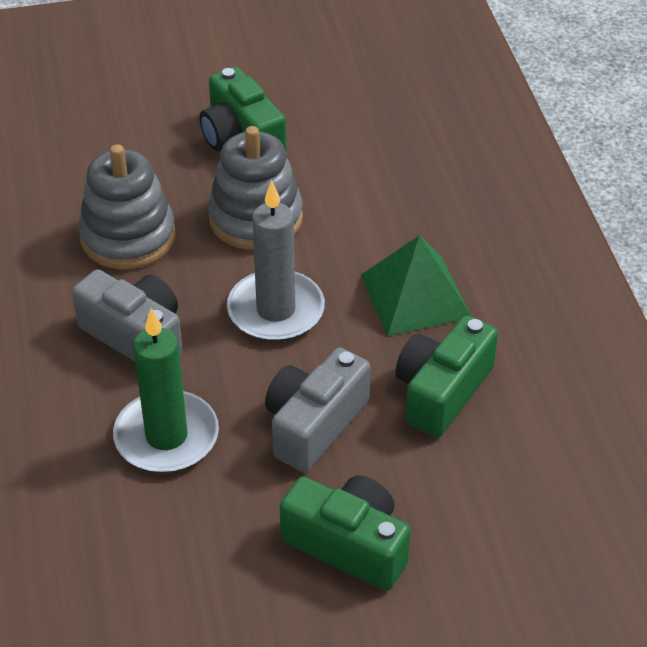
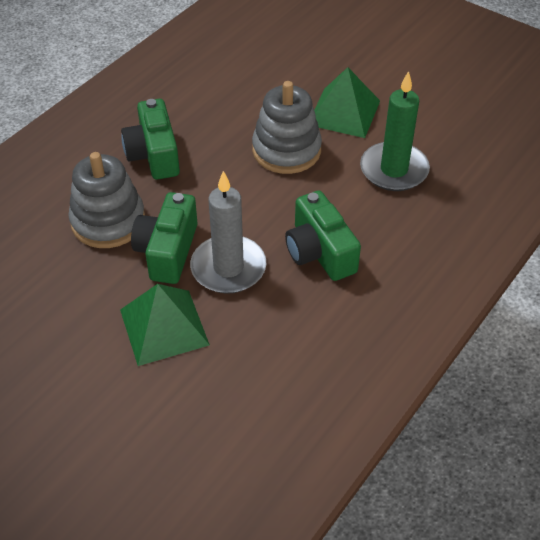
green pyramid: [361,235,472,336] = 1 -> [120,284,210,366] [314,67,380,138] = 2
grey camera: [72,269,183,362] [265,347,370,472] = 2 -> none = 0

